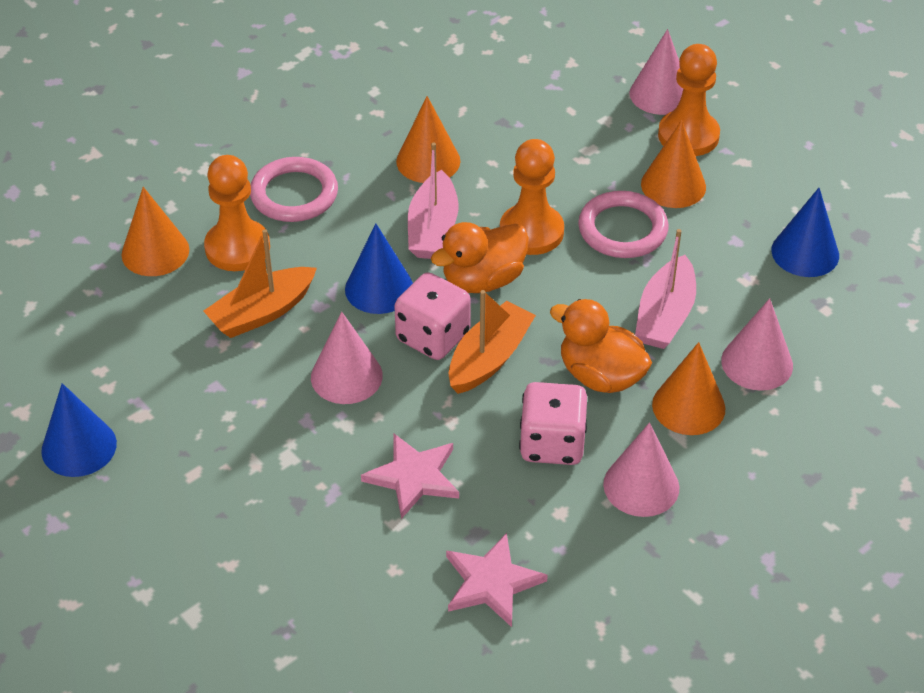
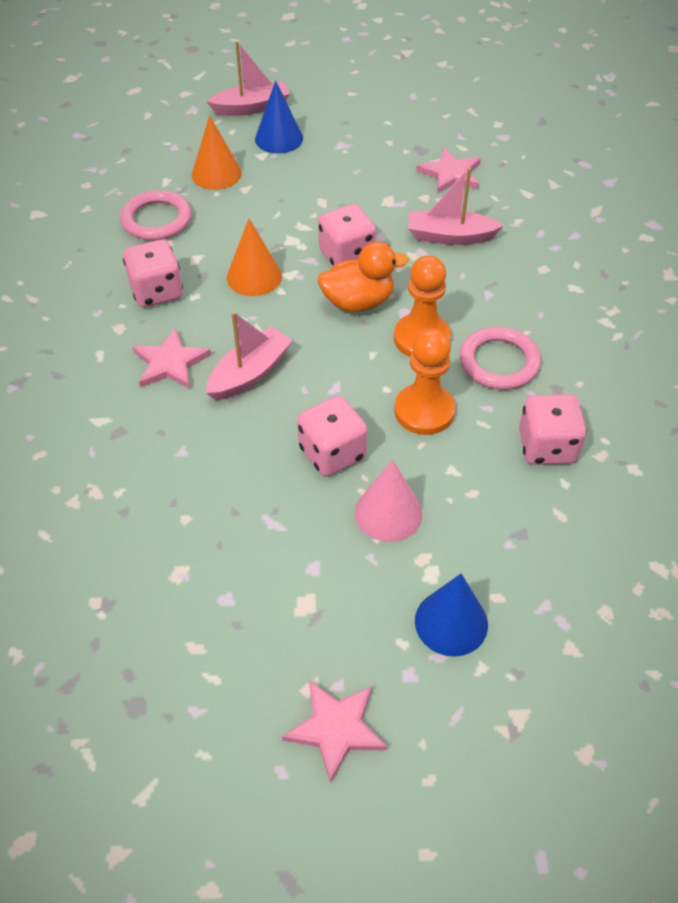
blue cone: [41,383,117,477] [345,224,413,314] [771,188,839,277] = 3 -> [255,81,303,153] [415,574,488,657] = 2
orange boat: [204,229,317,338] [449,290,536,394] = 2 -> none = 0
orange cone: [122,187,189,276] [396,96,460,183] [641,120,706,208] [652,342,725,435] = 4 -> [192,115,242,190] [227,219,282,296] = 2
orange duck: [431,222,529,293] [550,299,652,393] = 2 -> [318,242,409,312] = 1
orange pawn: [204,155,270,271] [500,139,564,255] [658,44,720,156] = 3 -> [394,255,451,357] [394,329,455,435] = 2
pink boat: [408,142,458,259] [635,229,696,349] = 2 -> [206,41,290,116] [206,311,293,401] [408,167,504,245] = 3
pink cone: [311,312,383,404] [603,422,679,517] [629,29,683,115] [721,298,793,391] = 4 -> [355,459,422,542] = 1
pink dice: [394,272,471,360] [519,382,587,465] = 2 -> [123,240,183,307] [297,396,367,477] [318,204,376,266] [519,394,587,465] = 4
pink star: [361,434,459,519] [446,533,548,627] = 2 -> [132,328,211,389] [282,680,387,784] [416,148,481,194] = 3

